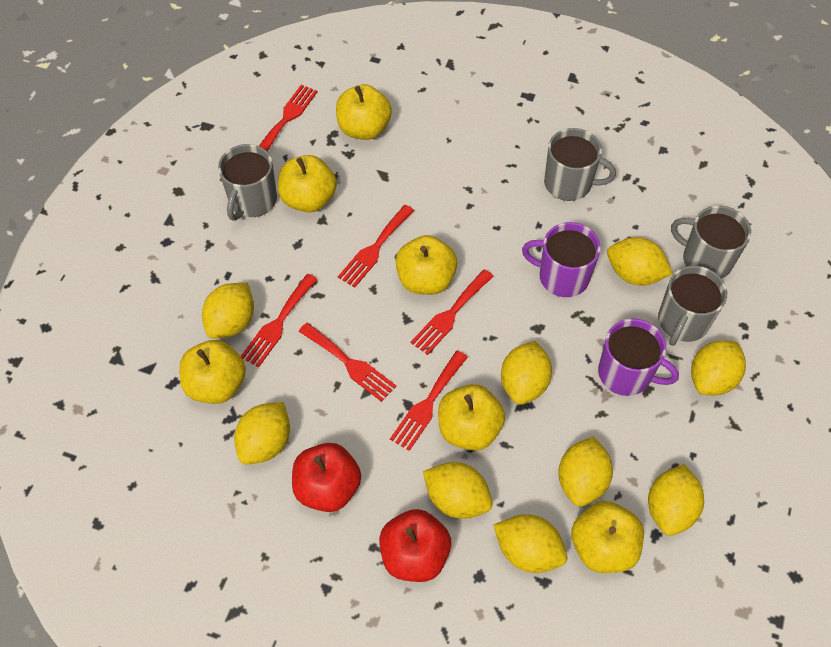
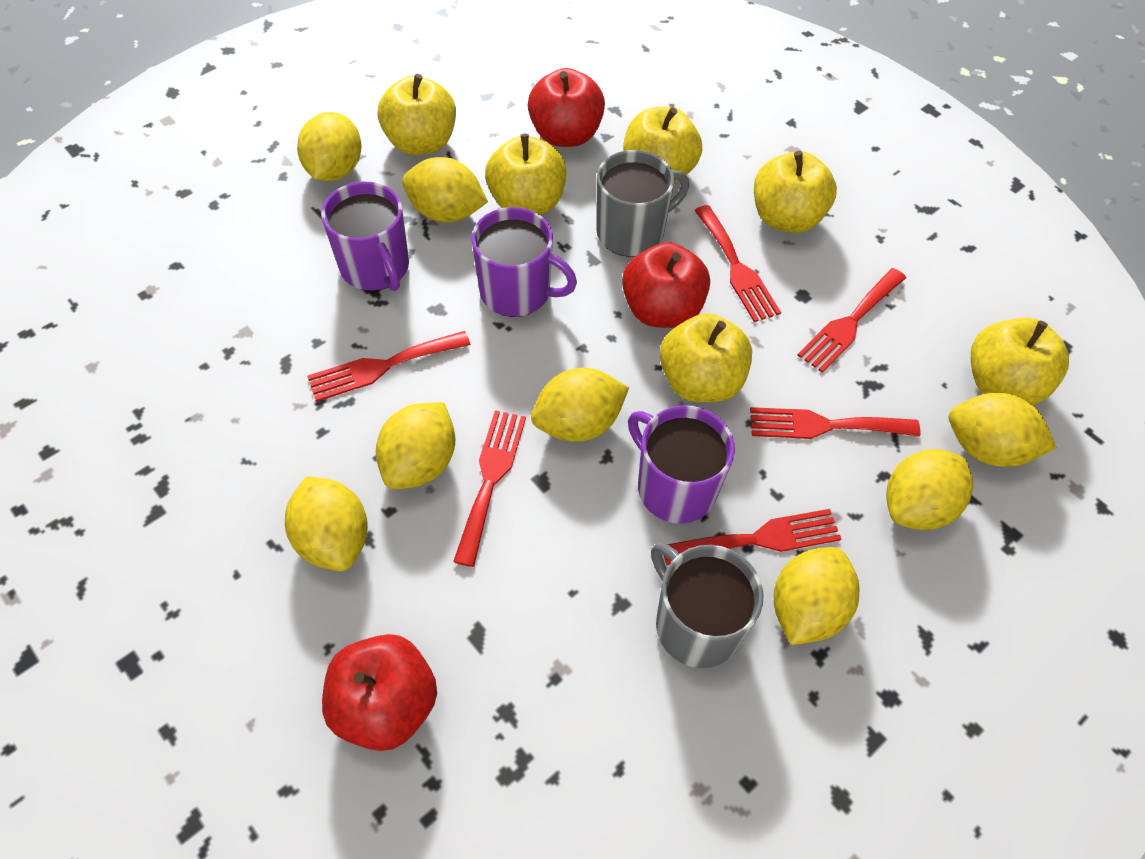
grey mug: [218,144,277,221] [544,128,616,201] [658,266,727,346] [671,206,751,279] = 4 -> [596,150,689,257] [651,543,764,668] = 2
purple mug: [522,222,601,297] [598,319,679,396] = 2 -> [321,182,409,291] [471,207,577,317] [628,405,735,524] = 3
red apple: [292,443,361,512] [379,509,451,582] = 2 -> [322,634,437,751] [528,68,605,147] [622,242,710,328] = 3
yellow lemon: [202,283,254,338] [234,402,290,464] [423,462,493,519] [493,514,567,573] [501,341,552,404] [558,436,613,507] [607,237,673,285] [648,464,704,536] [691,340,746,395] = 9 -> [285,476,368,571] [297,112,361,181] [376,402,455,489] [402,157,488,223] [531,368,629,442] [774,547,859,645] [886,449,973,530] [949,393,1057,467] = 8

